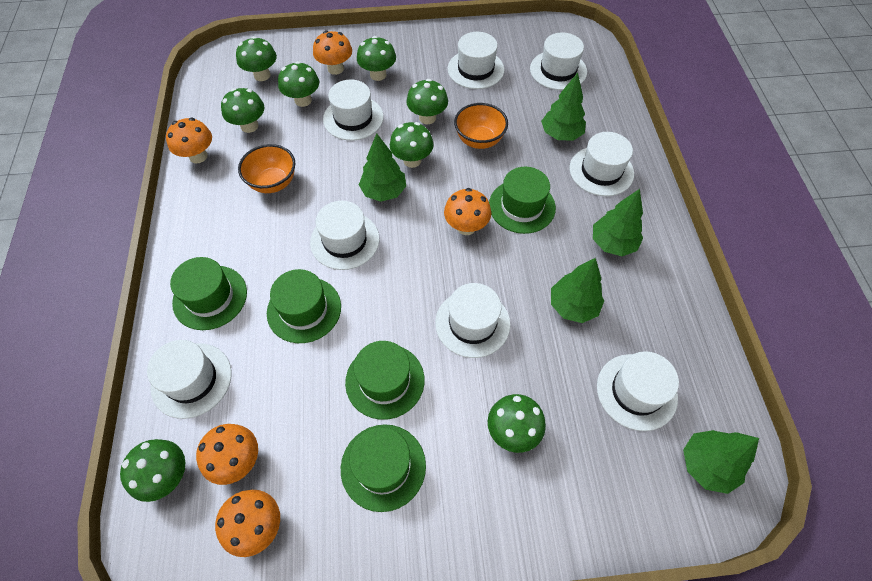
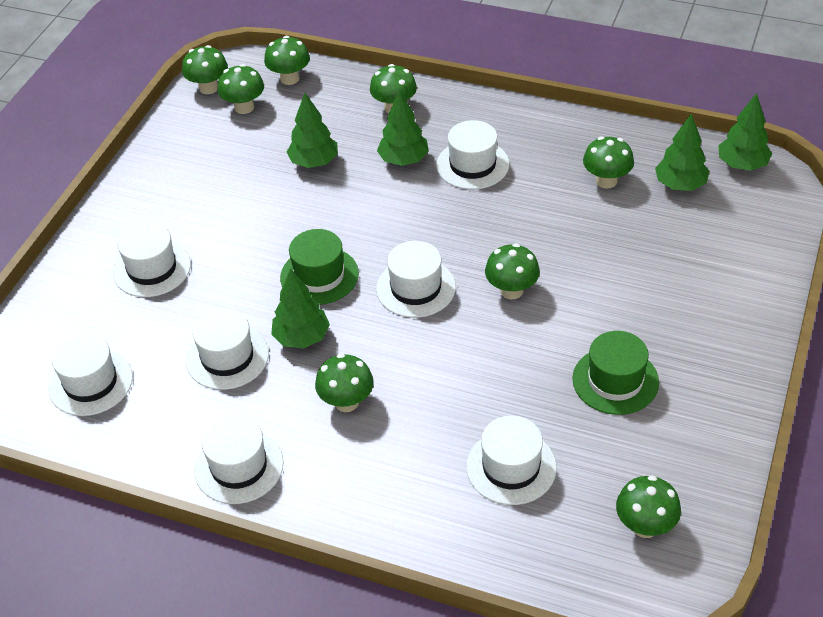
green hat: [170,257,247,330] [267,269,341,343] [341,424,426,512] [345,341,424,420] [489,167,556,234] = 5 -> [280,229,359,305] [572,331,659,415] = 2
orange bowl: [238,144,295,193] [454,103,508,149] = 2 -> none = 0
orange mushroom: [166,118,212,164] [196,424,258,485] [215,490,280,557] [313,31,352,75] [444,188,491,235] = 5 -> none = 0
white hat: [147,340,232,419] [310,201,380,270] [323,80,384,141] [435,283,510,358] [448,32,504,89] [530,32,587,90] [570,132,634,196] [597,351,679,431] = 8 -> [48,334,133,416] [113,222,191,297] [186,309,269,390] [194,416,284,504] [376,241,456,318] [436,120,509,190] [466,416,557,505] = 7

